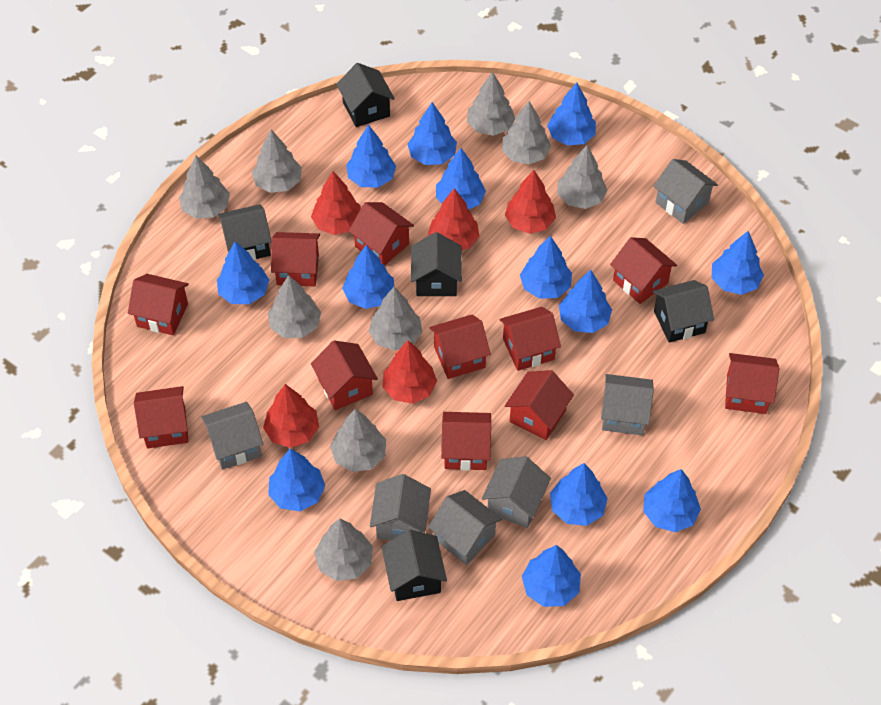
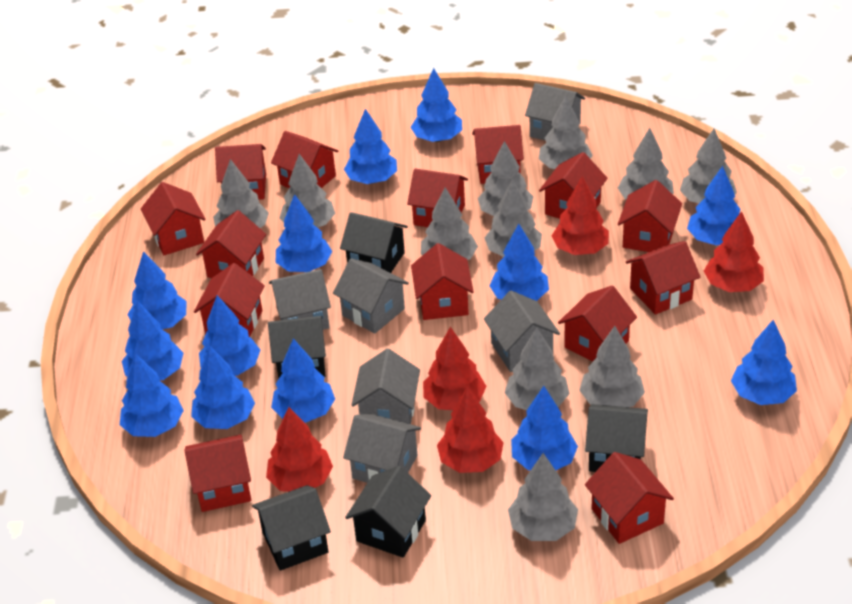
grey tree: [179,156,230,219] [252,129,302,193] [268,275,321,338] [314,519,373,581] [330,409,386,472] [369,287,422,351] [467,72,515,136] [502,101,551,165] [557,145,608,209] = 9 -> [213,159,269,228] [280,154,335,228] [421,187,478,260] [478,141,533,216] [485,179,542,257] [505,328,569,410] [508,453,578,541] [539,96,593,169] [579,326,645,407] [618,128,674,200] [680,129,737,203] = 11
red house: [128,274,189,335] [134,386,188,449] [271,232,320,286] [311,341,378,410] [349,202,414,266] [429,314,491,379] [441,412,491,471] [499,307,561,371] [505,370,574,440] [610,237,677,304] [725,353,779,414] = 11 -> [141,182,206,255] [184,434,251,512] [194,263,265,337] [196,210,266,278] [215,144,266,200] [271,131,338,188] [407,169,468,227] [411,243,474,320] [472,125,524,184] [539,152,608,219] [558,286,637,362] [585,452,674,544] [618,180,682,252] [626,241,701,315] = 14

